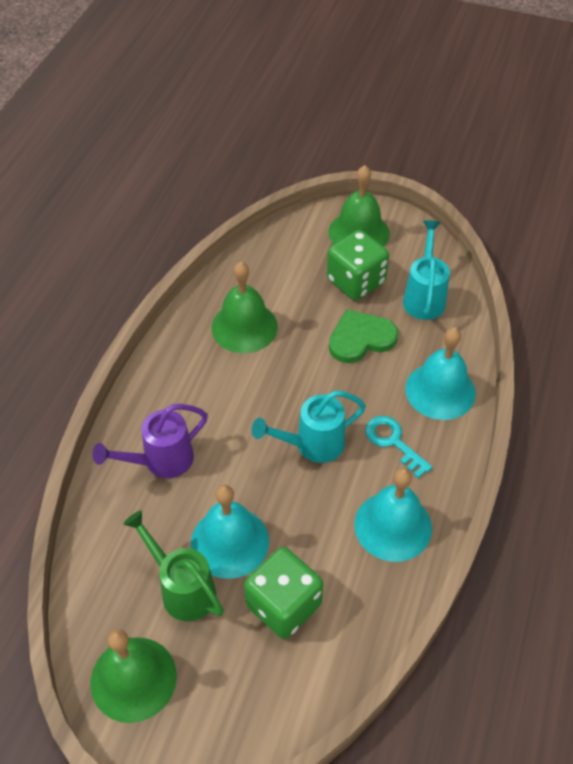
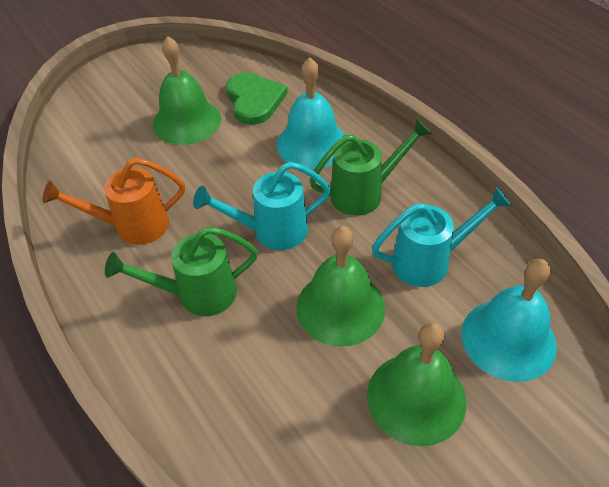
green dice: [244,547,323,639] [327,230,389,300] = 2 -> none = 0
green watering can: [123,510,224,621] = 1 -> [105,226,258,316] [309,118,432,216] = 2
orange watering can: none = 0 -> [42,157,185,245] = 1
purple watering can: [92,404,208,478] = 1 -> none = 0
turquoise bell: [191,485,269,579] [354,468,432,562] [405,327,476,420] = 3 -> [277,57,345,169] [461,259,557,382] = 2
turquoise key: [365,416,432,478] = 1 -> none = 0

